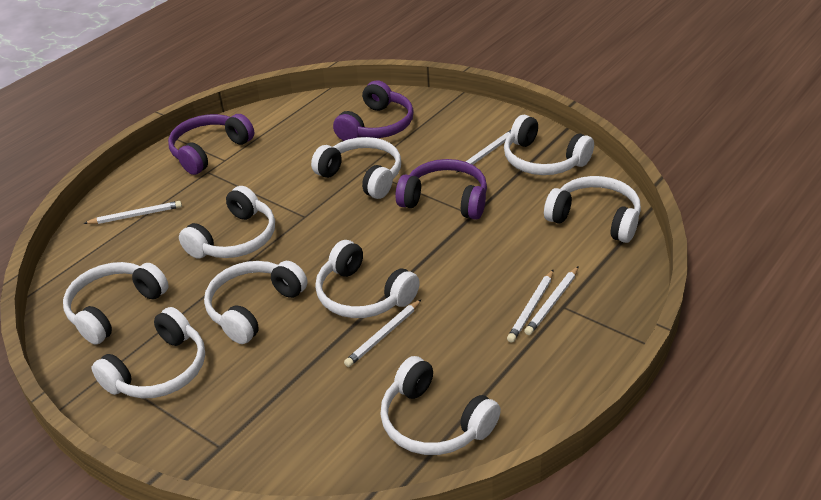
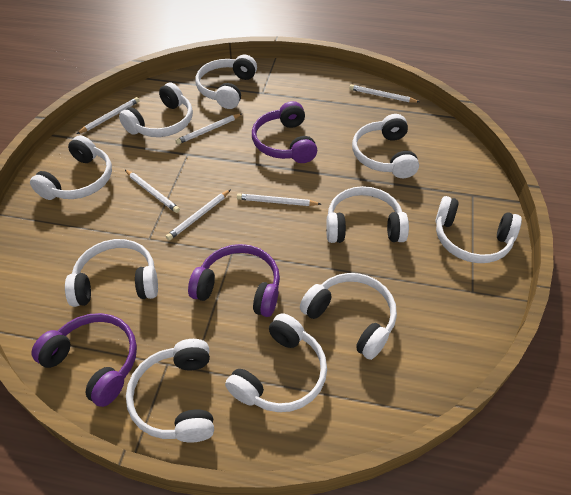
white headphones: [63,262,169,345] [92,307,205,398] [179,186,275,259] [204,261,308,344] [311,137,401,199] [315,240,420,318] [380,356,501,455] [504,114,594,175] [544,176,641,243] = 9 -> [30,135,112,200] [65,239,158,307] [119,82,193,137] [126,339,214,443] [195,55,257,109] [225,313,327,412] [300,273,397,360] [326,186,409,243] [352,114,419,178] [435,196,522,263] = 10
white pencil: [83,201,182,224] [344,299,422,367] [456,130,511,173] [507,270,553,343] [524,266,579,335] = 5 -> [77,97,140,134] [125,170,180,213] [166,189,231,240] [175,114,242,145] [237,193,321,206] [349,85,419,103] = 6

